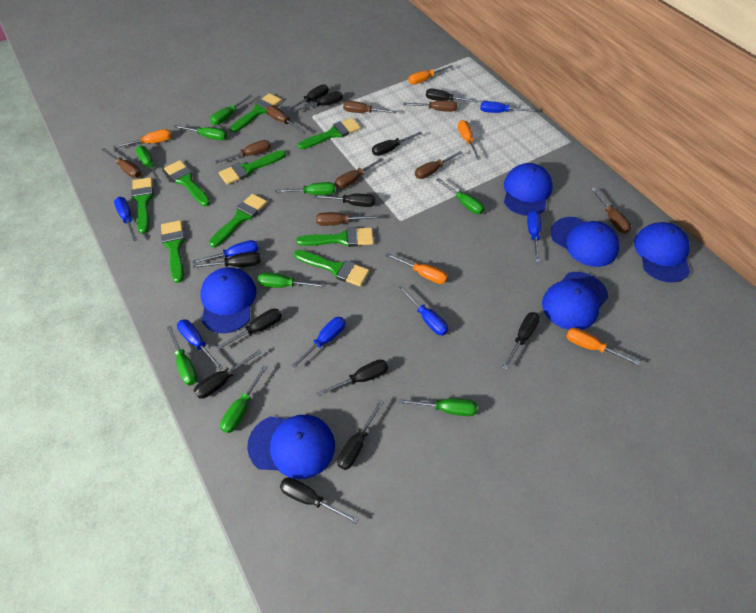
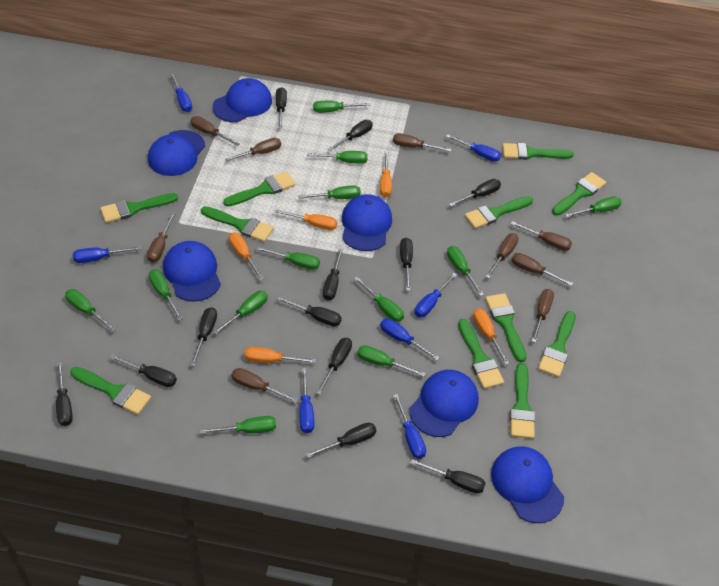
green brush: [131,177,153,234] [161,220,185,283] [164,160,210,206] [209,194,267,247] [219,150,286,185] [230,93,282,132] [294,250,369,286] [296,227,374,247] [298,118,361,149] = 9 -> [70,367,151,415] [100,193,178,223] [201,206,274,242] [223,172,295,207] [458,319,504,389] [465,196,533,229] [485,293,527,362] [502,143,574,160] [510,363,535,439] [538,311,576,377] [552,172,606,216] = 11
green screwdriver: [136,146,161,183] [167,325,198,385] [174,125,227,140] [210,95,252,125] [220,365,268,433] [258,272,326,288] [275,182,335,195] [399,398,477,416] [437,178,484,214] = 9 -> [65,289,116,332] [149,269,183,320] [200,416,276,434] [213,291,268,335] [256,246,320,270] [298,185,361,199] [307,151,368,164] [313,101,371,113] [354,277,404,322] [357,345,426,377] [447,246,484,296] [565,196,622,217] = 12

